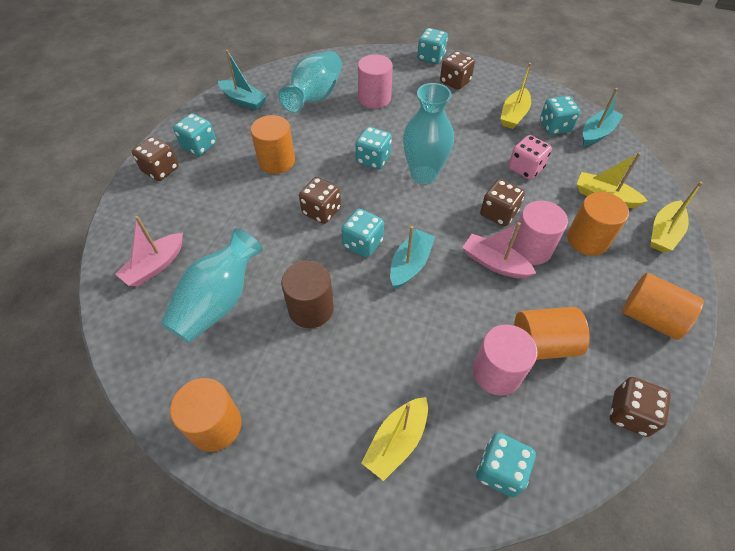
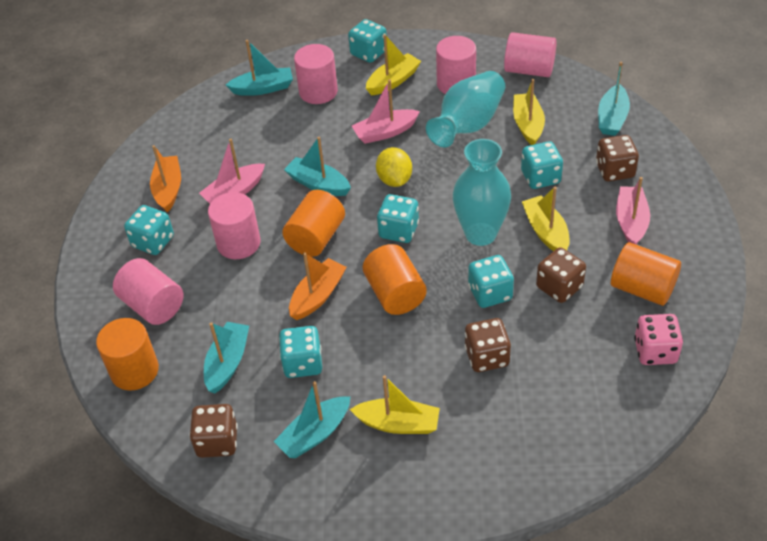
brown cylinder: [281,260,334,328] = 1 -> none = 0
brown dice: [132,136,178,181] [299,177,341,224] [440,51,475,90] [480,179,525,227] [610,377,671,437] = 5 -> [189,404,238,458] [465,318,511,372] [536,247,586,303] [596,135,639,181] = 4
orange boat: none = 0 -> [150,145,181,212] [289,253,347,320] = 2
orange cylinder: [170,378,242,452] [251,115,295,174] [514,307,590,360] [567,192,629,256] [622,273,704,340] = 5 -> [96,318,159,391] [282,190,345,257] [363,244,427,315] [611,242,681,306] = 4
pink boat: [115,216,183,287] [462,222,536,279] = 2 -> [199,139,265,204] [352,79,420,144] [616,177,650,244] = 3
pink cylinder: [358,54,393,109] [473,325,537,396] [512,201,568,265] = 3 -> [113,258,183,325] [208,192,261,259] [294,44,338,104] [436,36,476,94] [504,32,557,77] = 5
turquoise boat: [218,50,267,110] [390,226,435,289] [583,88,623,147] = 3 -> [204,322,249,394] [226,40,293,96] [273,381,350,458] [284,137,351,196] [598,62,630,136] = 5
turquoise vase: [161,228,263,343] [278,51,342,113] [403,83,454,184] = 3 -> [426,71,506,147] [453,139,511,246] = 2
yellow lemon: none = 0 -> [376,147,412,187] = 1

